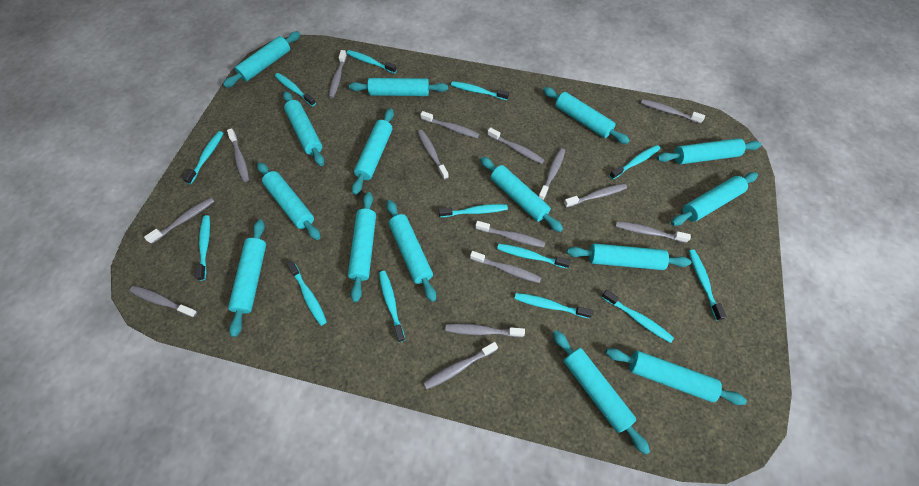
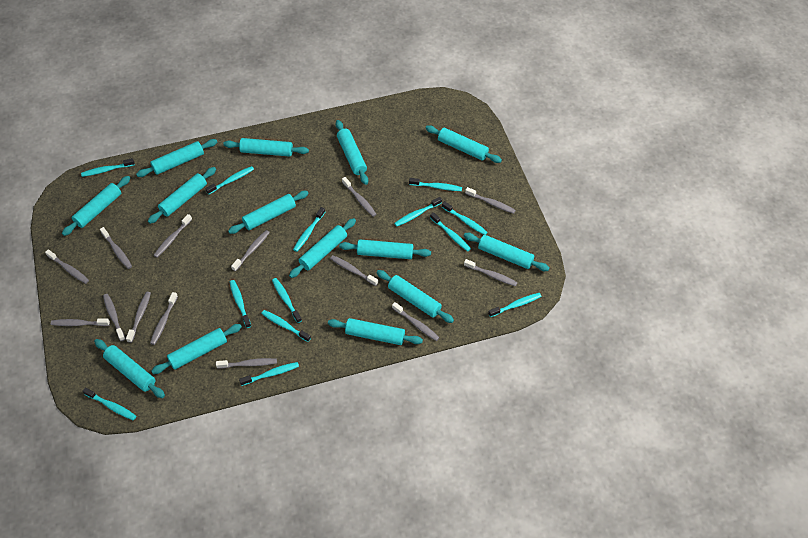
grey toothbrush: [129,286,197,317] [144,197,214,244] [227,128,249,182] [329,50,347,98] [418,130,449,180] [420,111,479,139] [424,342,498,389] [445,324,525,337] [470,251,541,283] [475,221,545,248] [488,127,544,164] [539,148,565,201] [564,183,627,208] [615,221,691,243] [641,99,705,124] = 15 -> [45,249,89,284] [51,318,110,326] [100,227,132,269] [103,294,125,341] [126,292,151,343] [150,292,178,345] [154,214,192,258] [216,358,277,369] [231,230,270,271] [330,255,378,286] [342,177,377,217] [392,302,439,341] [464,259,518,286] [465,187,516,214] = 14
turquoise rolling pin: [223,31,300,88] [228,220,266,337] [257,162,321,240] [283,91,324,166] [348,192,376,302] [349,78,448,96] [352,108,394,195] [386,200,436,302] [480,157,563,232] [543,87,630,144] [553,330,650,455] [567,243,691,270] [605,348,747,405] [657,138,761,164] [671,172,758,226] = 15 -> [62,176,130,236] [94,339,165,398] [136,139,217,177] [148,167,216,224] [151,324,242,374] [223,138,309,157] [228,191,309,234] [289,218,356,278] [328,318,423,345] [336,120,368,185] [339,239,431,259] [376,270,454,323] [425,125,502,163] [464,233,550,271] = 14

